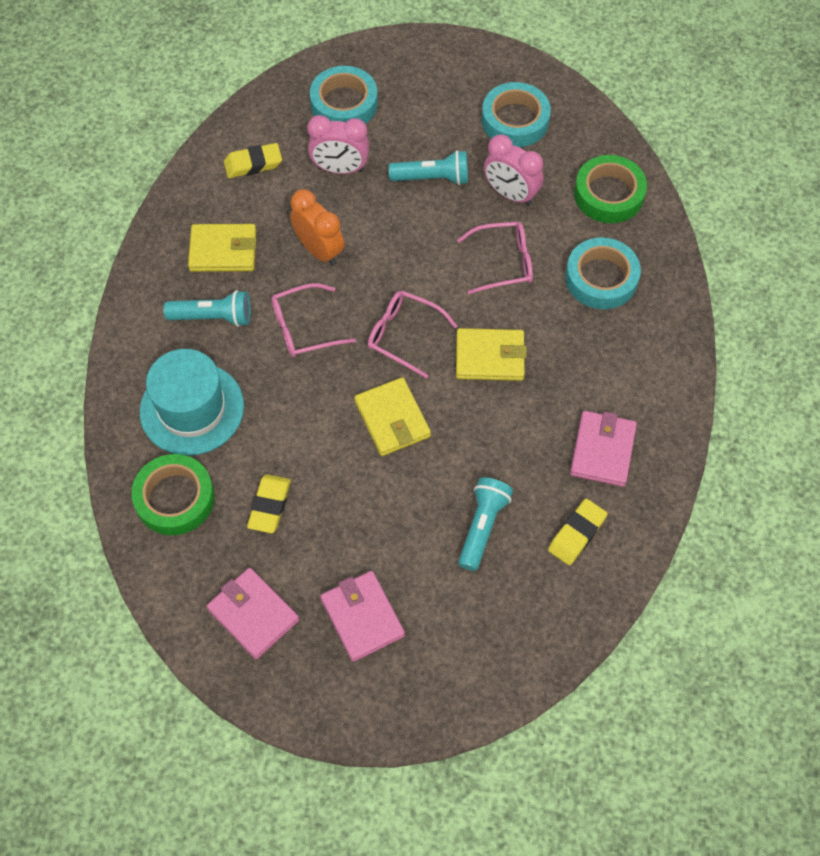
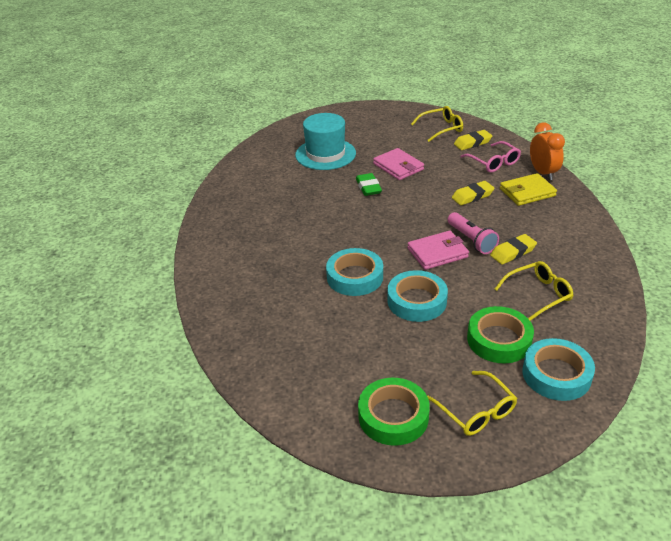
green eraser: none = 0 -> [356,173,382,196] = 1
pink clock: [307,115,369,174] [484,135,543,206] = 2 -> none = 0
pink flashlight: none = 0 -> [448,212,499,254] = 1
pink glasses: [271,283,356,357] [368,291,458,378] [457,222,533,295] = 3 -> [460,141,521,172] = 1
pink wallet: [207,568,299,659] [320,571,405,662] [570,411,637,487] = 3 -> [373,148,424,180] [407,231,469,270] = 2
turquoise flashlight: [164,290,251,327] [389,150,468,185] [458,477,513,571] = 3 -> none = 0
yellow glasses: none = 0 -> [411,106,463,142] [427,371,517,436] [495,261,574,321] = 3
yellow wallet: [188,224,256,272] [354,377,431,456] [456,328,527,381] = 3 -> [500,173,557,206] = 1

